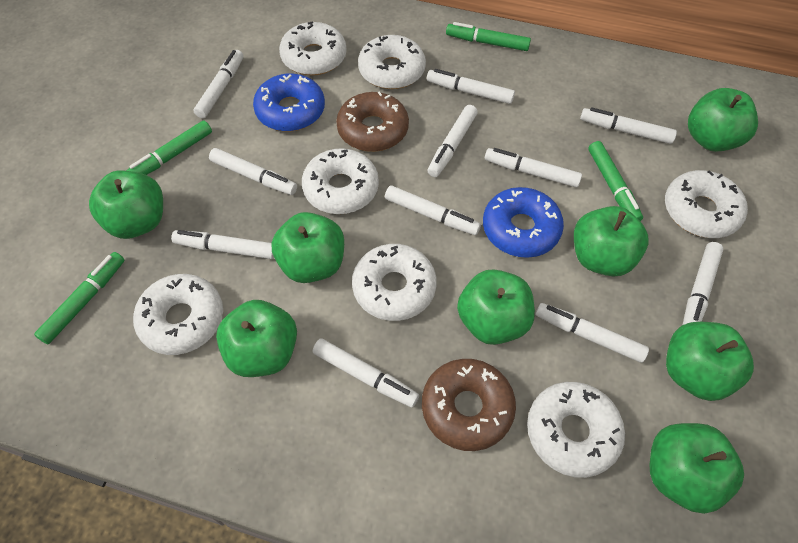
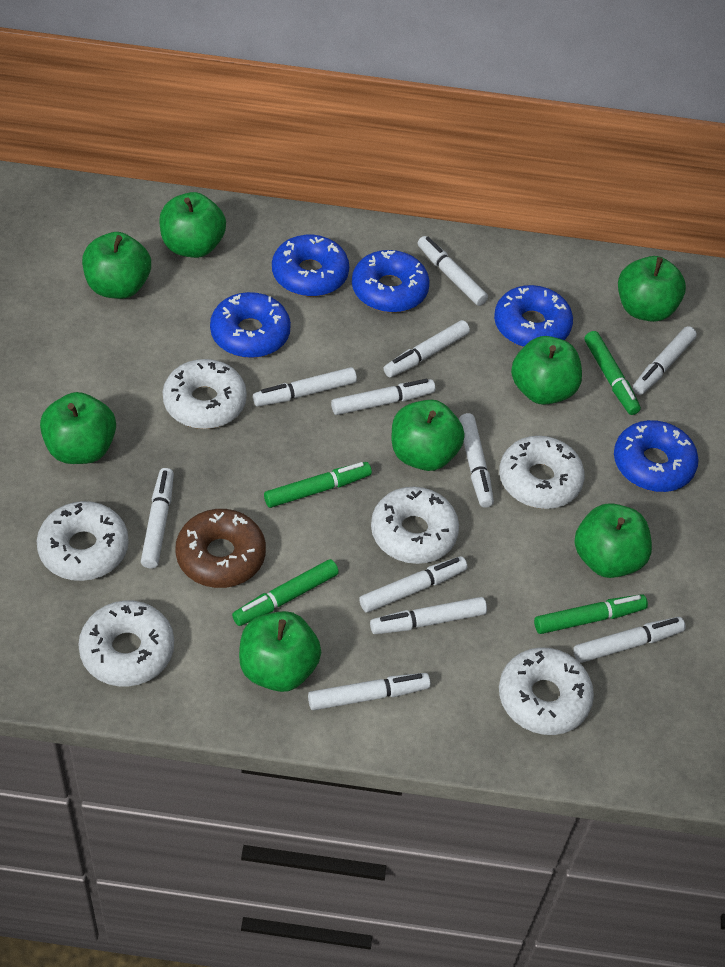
blue donut: [253,74,325,132] [483,187,564,258] = 2 -> [210,292,291,358] [272,235,349,297] [352,250,430,313] [494,285,573,347] [614,420,699,492] = 5
brown donut: [336,91,409,152] [422,359,516,451] = 2 -> [175,509,266,588] = 1
white donut: [133,274,223,355] [279,21,347,76] [302,148,379,214] [352,244,437,321] [358,35,426,89] [527,382,625,478] [665,170,748,238] = 7 -> [37,501,129,581] [78,600,174,686] [163,359,247,429] [371,487,459,564] [499,436,585,509] [499,647,594,735] = 6

